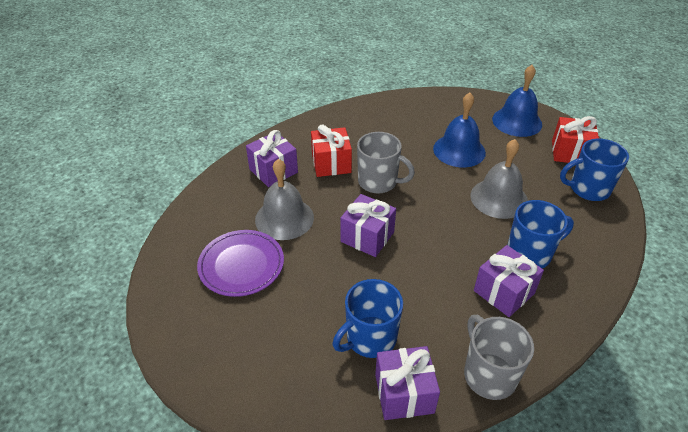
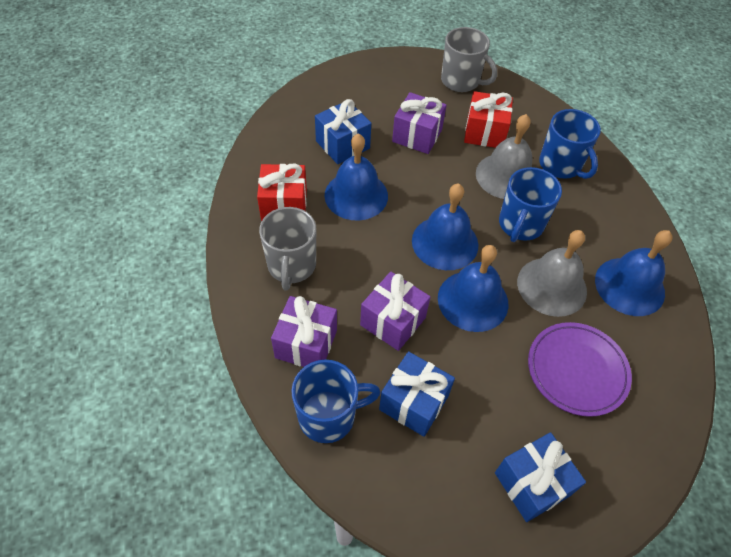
blue bell: [433,93,486,167] [492,65,542,137] = 2 -> [324,133,388,221] [412,184,478,270] [438,245,508,332] [595,230,673,316] = 4
blue gift: none = 0 -> [315,99,371,164] [379,351,455,437] [495,432,586,522] = 3
purple gift: [246,130,298,187] [340,194,396,257] [375,346,440,420] [474,245,544,317] = 4 -> [271,296,337,367] [360,272,430,351] [392,92,447,154] = 3

